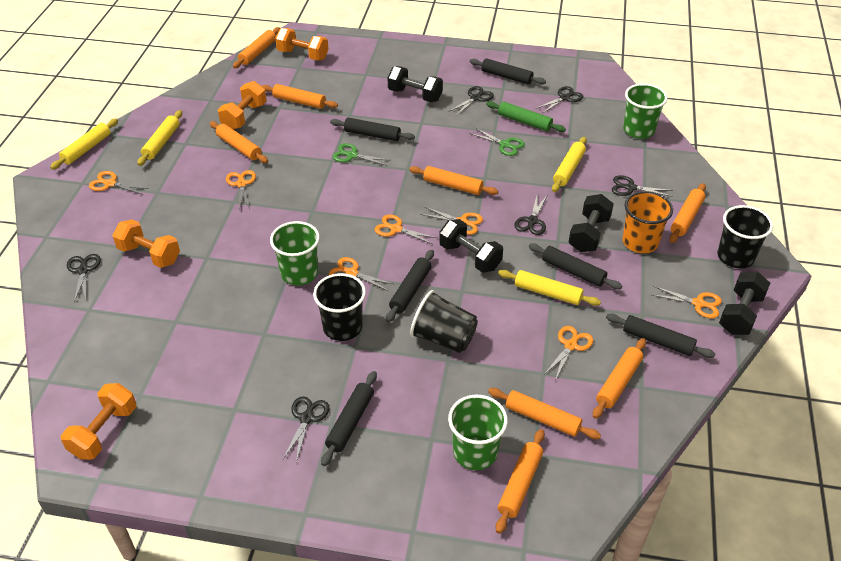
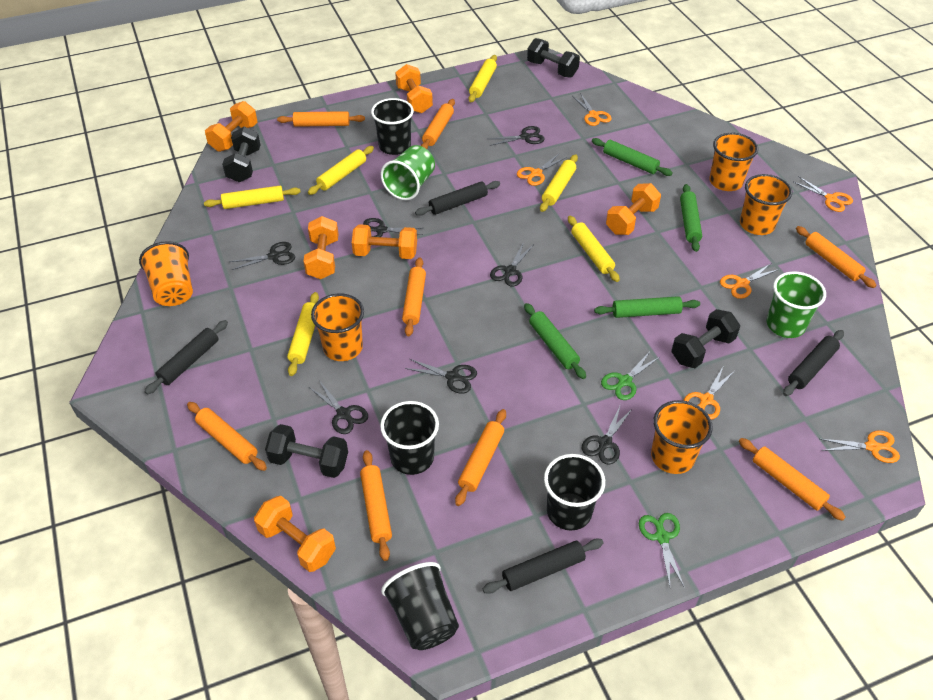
black cup: [313,273,366,341] [410,290,478,353] [717,205,773,268] = 3 -> [371,98,414,155] [380,401,439,475] [381,562,459,650] [544,454,605,531] = 4
black rolling pin: [321,371,377,466] [330,118,415,141] [386,250,434,323] [470,58,546,85] [529,243,622,290] [606,313,715,358] = 6 -> [145,320,228,395] [415,181,500,216] [482,538,604,594] [783,330,844,396] = 4
black scissors: [67,254,101,302] [283,396,329,462] [450,86,494,116] [514,196,547,235] [535,86,583,113] [612,175,673,197] = 6 -> [230,242,295,270] [309,382,368,434] [363,218,423,237] [405,359,477,394] [489,126,545,146] [490,242,533,287] [582,406,633,465] = 7
green cup: [270,221,320,286] [448,395,508,470] [623,83,667,139] = 3 -> [381,145,435,200] [767,272,826,338] = 2
green rolling pin: [486,101,566,132] = 1 -> [524,303,586,379] [592,138,673,176] [594,296,700,318] [680,184,702,252] = 4
orange cup: [622,191,673,253] = 1 -> [139,241,193,306] [311,293,364,361] [651,400,713,474] [709,133,758,191] [740,174,792,235] = 5
orange dumbbell: [61,383,137,460] [112,220,180,268] [218,81,267,130] [275,28,329,60] = 4 -> [205,101,258,152] [254,496,336,572] [303,216,339,279] [352,224,417,259] [395,64,433,114] [606,183,661,235] = 6
orange scissors: [89,171,149,195] [226,170,256,210] [329,257,393,291] [375,215,437,244] [420,207,483,235] [545,326,593,379] [652,286,722,318] = 7 -> [517,153,567,186] [572,93,612,126] [683,367,735,420] [720,263,780,299] [794,177,853,212] [820,430,900,463] = 6
yellow rolling pin: [50,119,118,170] [137,110,182,166] [498,270,601,306] [552,137,587,192] = 4 -> [204,186,301,209] [287,292,319,376] [308,146,374,195] [469,55,497,102] [540,154,578,212] [568,216,620,282] = 6

